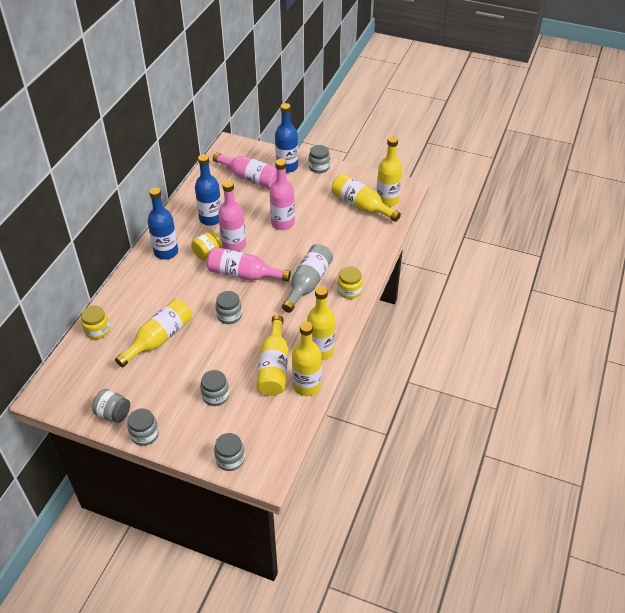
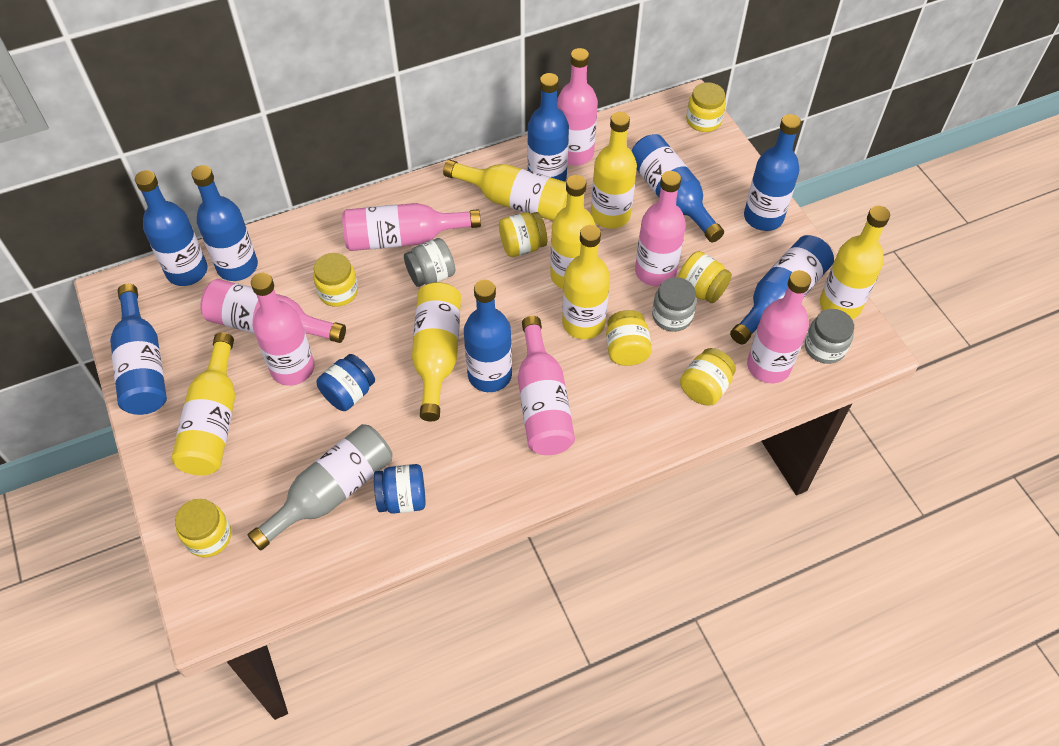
blue bottle: [147,187,178,260] [195,154,221,226] [275,103,298,173] = 3 -> [110,284,167,415] [135,170,207,286] [192,165,258,281] [464,280,512,392] [527,73,569,182] [632,134,724,242] [730,235,834,344] [744,114,801,231] = 8
blue jar: none = 0 -> [317,354,375,411] [374,464,426,514] = 2
grey jar: [92,389,130,423] [127,408,159,446] [200,370,229,406] [214,433,245,471] [216,291,242,324] [309,145,330,173] = 6 -> [404,238,455,287] [652,277,697,332] [805,309,854,364] = 3
pink bottle: [207,247,291,281] [213,152,277,189] [218,180,246,252] [270,159,295,230] = 4 -> [200,279,346,343] [251,273,314,386] [342,203,481,251] [518,316,575,455] [557,48,598,166] [635,171,686,287] [747,270,811,383] = 7
yellow bottle: [115,299,192,367] [256,315,288,396] [292,322,322,396] [307,286,335,360] [332,174,401,222] [377,136,402,207] = 6 -> [171,332,235,476] [412,282,461,421] [443,160,567,221] [550,175,596,289] [562,225,610,339] [591,112,637,229] [820,206,890,319] = 7
yellow jar: [81,305,110,339] [191,231,223,261] [337,266,363,299] = 3 -> [175,499,231,557] [313,253,358,307] [499,212,547,257] [606,310,652,366] [678,251,732,303] [680,348,736,406] [686,82,726,132] = 7

